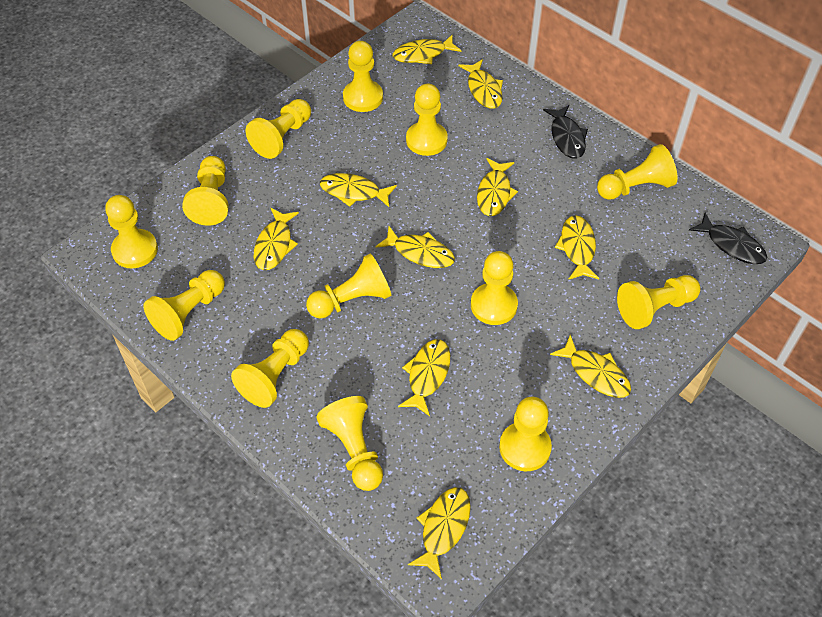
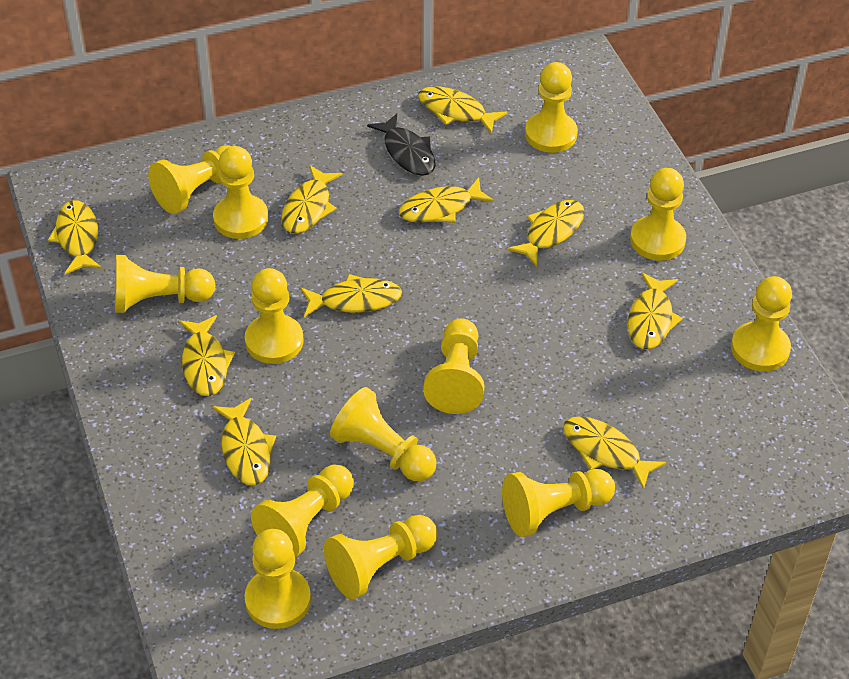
black fish: [543,105,588,159] [689,213,767,264] = 2 -> [367,113,436,176] = 1

